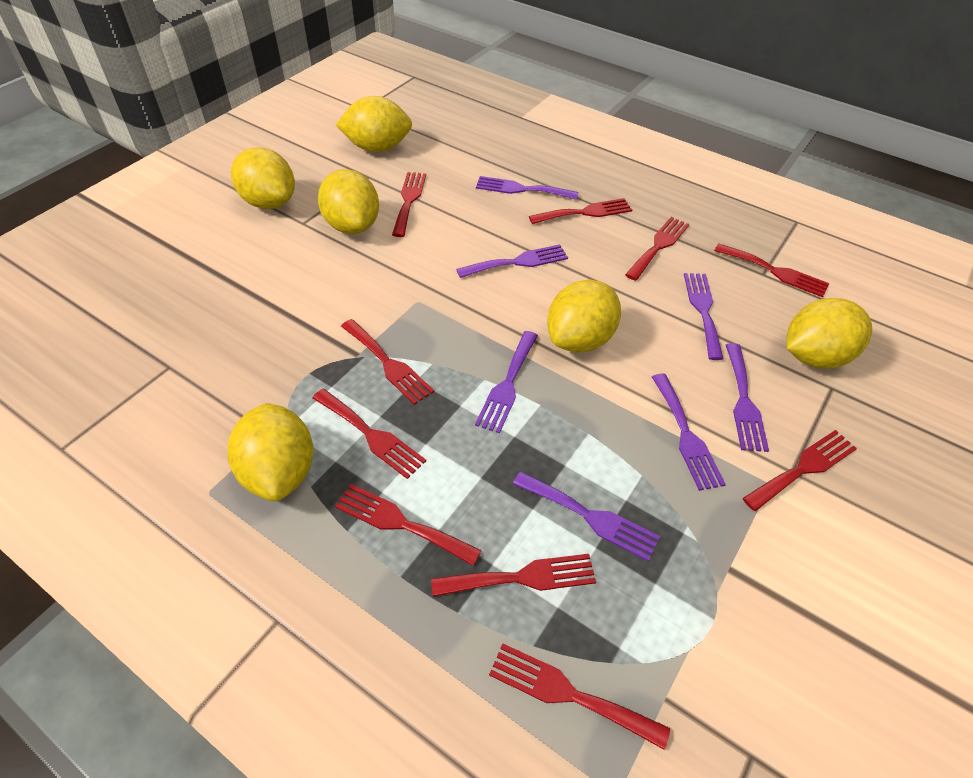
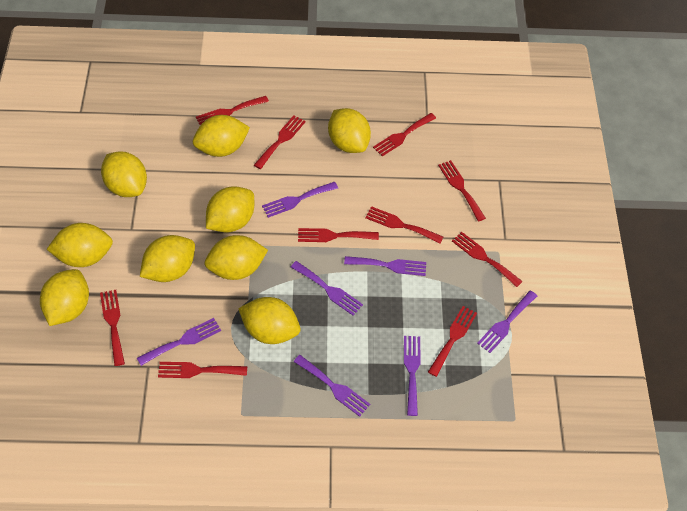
yellow lemon: [227,403,314,501] [231,147,295,209] [318,169,379,234] [336,96,412,152] [547,280,621,352] [787,298,872,369] = 6 -> [40,269,89,326] [47,223,113,267] [101,151,147,197] [140,235,195,282] [193,115,250,157] [204,235,268,280] [206,186,254,233] [238,297,300,344] [328,108,371,153] = 9

